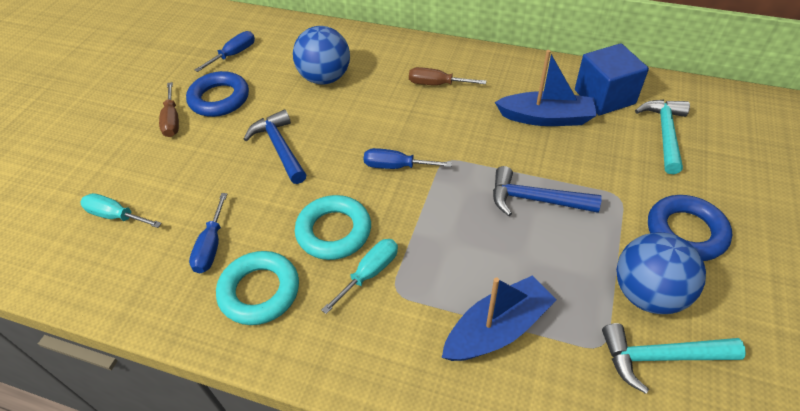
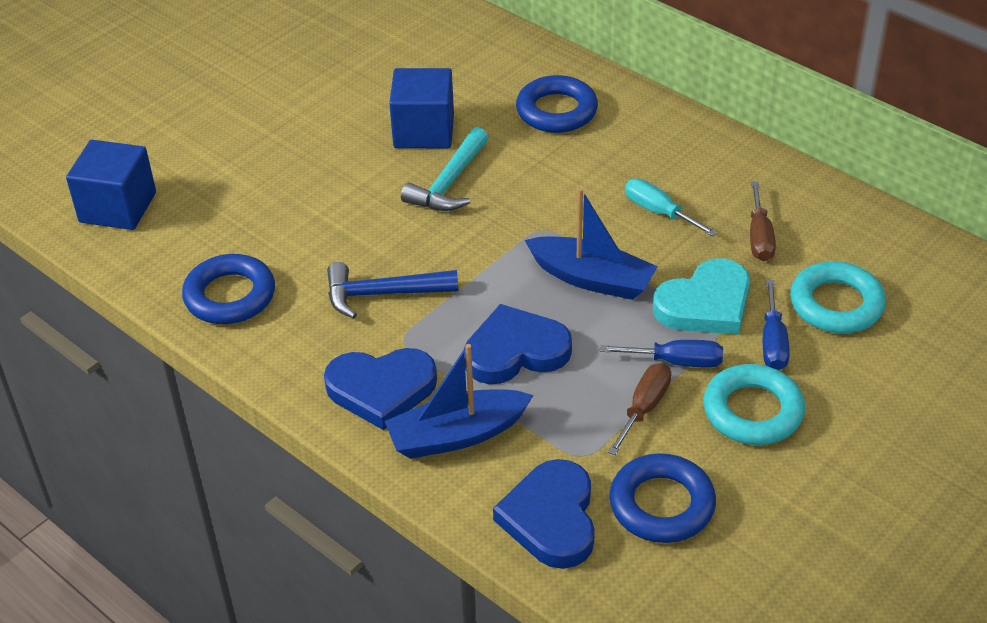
blue ball: [293,26,350,85] [616,232,706,314] = 2 -> none = 0
blue cube: [575,43,649,115] = 1 -> [66,140,156,230] [389,68,454,148] = 2
blue hammer: [244,110,306,184] [493,166,602,216] = 2 -> [327,262,458,319] = 1
blue heart: none = 0 -> [324,348,437,430] [464,304,572,384] [493,459,595,569] = 3
blue ring: [186,71,249,117] [648,195,732,261] = 2 -> [182,254,275,324] [516,75,598,133] [609,453,716,543] = 3
blue screwdriver: [189,193,227,273] [195,31,255,72] [364,148,452,169] = 3 -> [600,340,723,367] [763,280,790,370] = 2
turquoise hammer: [602,323,746,394] [635,100,690,174] = 2 -> [401,127,489,211] = 1
turquoise heart: none = 0 -> [653,259,750,335] = 1
turquoise screwdriver: [80,193,162,228] [321,239,398,314] = 2 -> [625,179,718,236] = 1

